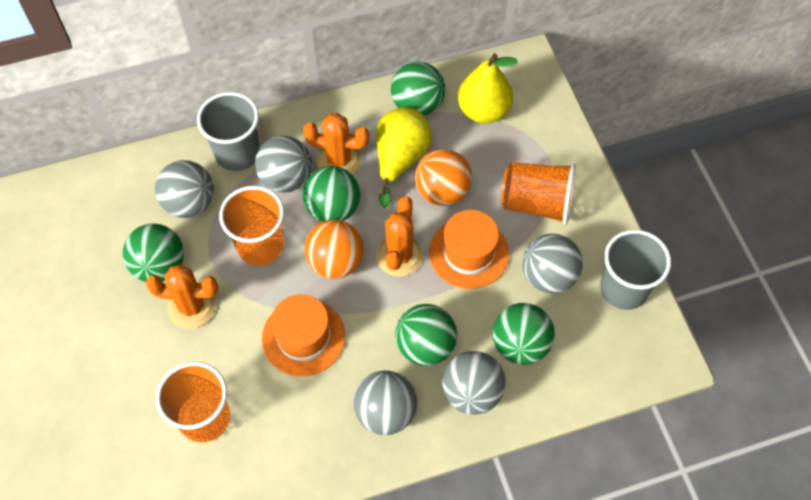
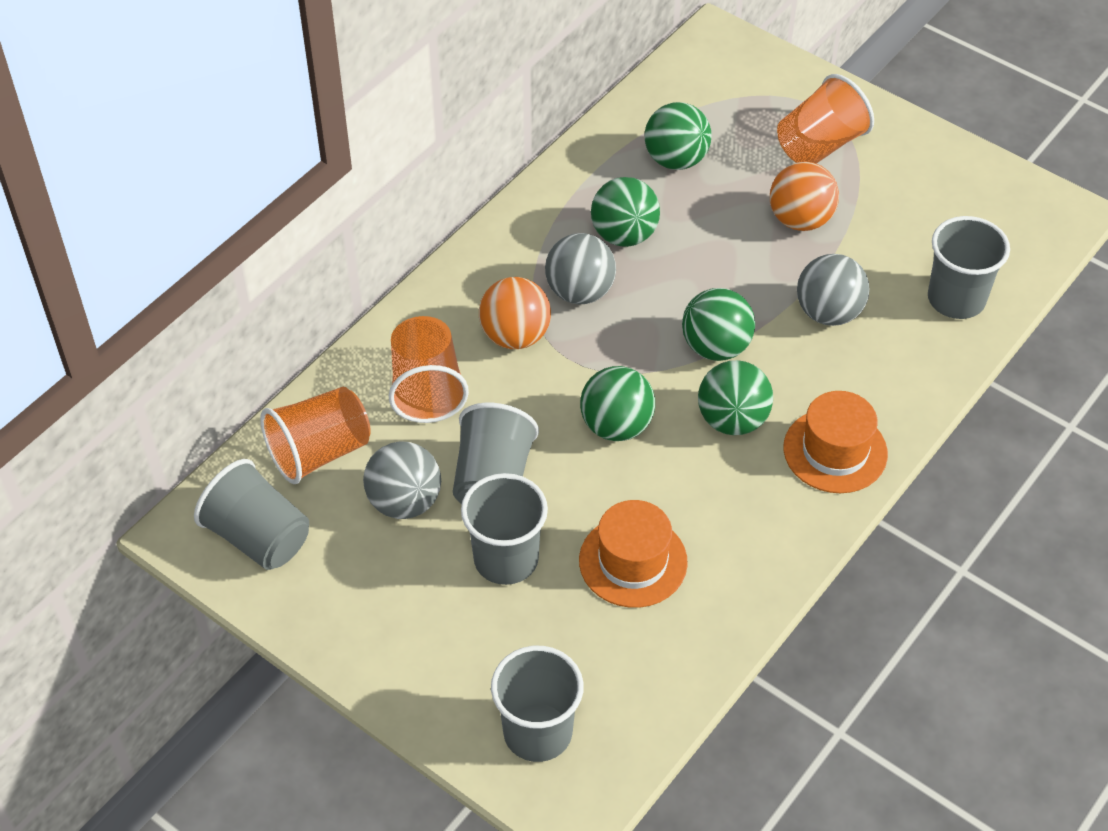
grey ball: [155,160,214,218] [255,136,312,193] [354,370,417,435] [442,351,506,415] [522,234,583,293] = 5 -> [363,441,441,519] [545,233,616,304] [797,254,870,326] = 3
grey cup: [197,92,260,171] [600,230,671,310] = 2 -> [194,459,309,570] [453,403,539,504] [461,473,548,585] [491,646,584,762] [928,216,1010,319] = 5
orange cactus: [146,264,218,328] [303,113,369,174] [376,196,423,277] = 3 -> none = 0
yellow pear: [376,107,432,208] [458,54,518,124] = 2 -> none = 0

